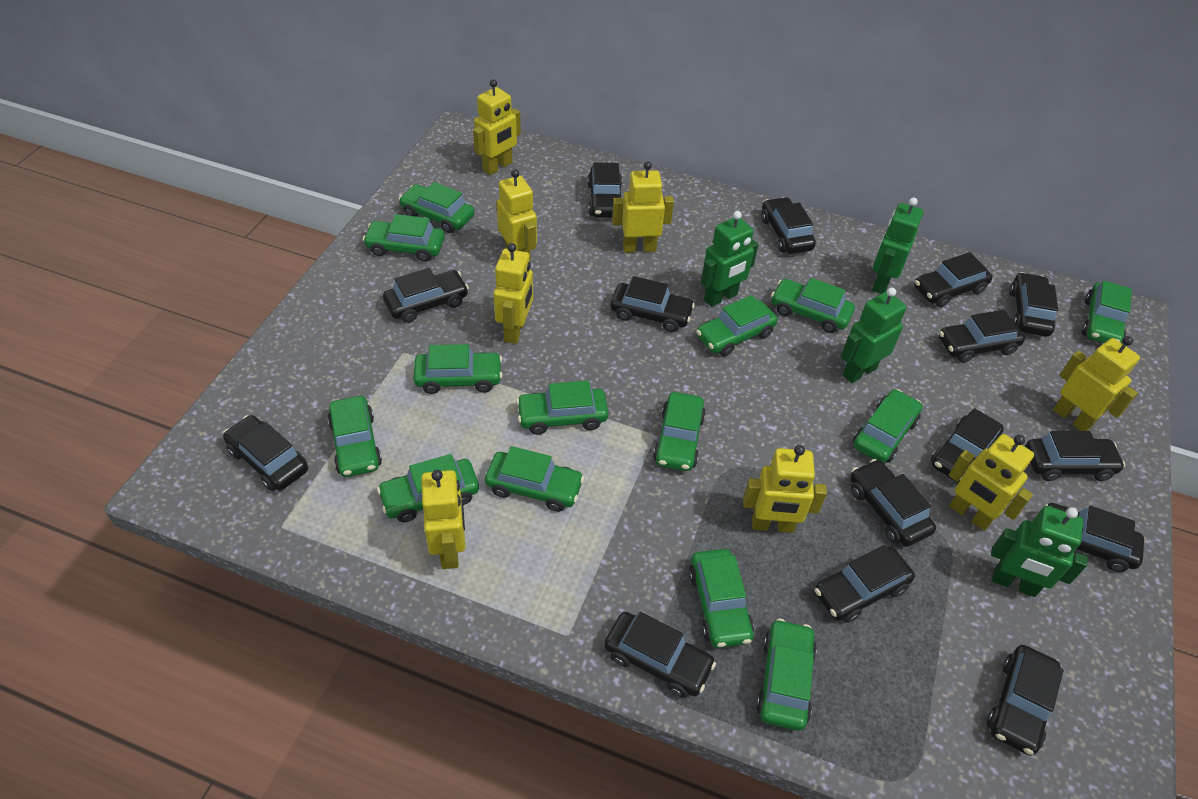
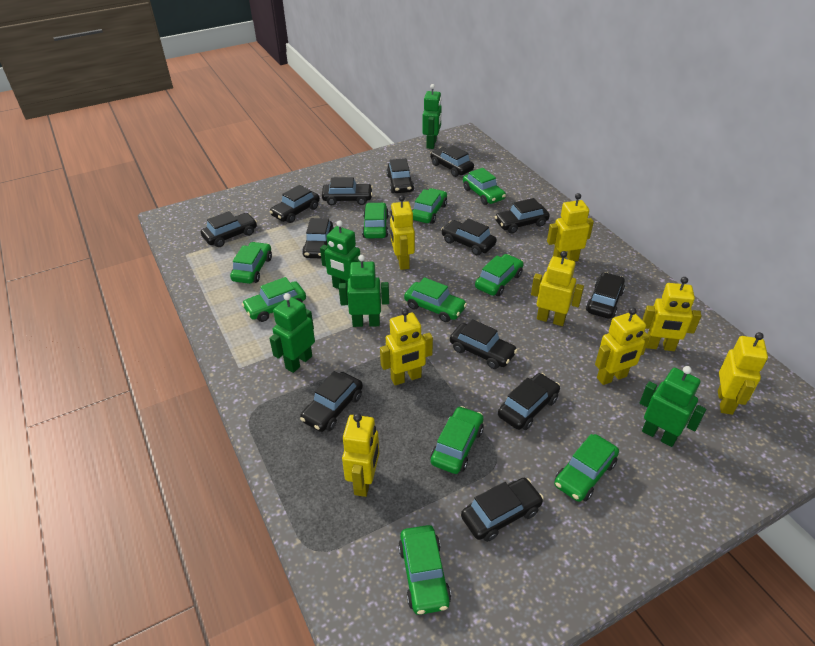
black car: [223,415,308,491] [383,268,469,323] [587,163,622,218] [604,612,716,698] [610,276,695,332] [761,197,816,254] [815,545,915,623] [850,459,936,547] [914,252,992,307] [931,408,1004,483] [939,310,1025,363] [987,645,1064,756] [1009,272,1058,336] [1025,431,1125,481] [1045,503,1144,572] = 15 -> [201,211,257,247] [270,185,320,223] [300,371,363,432] [302,218,334,258] [322,177,373,205] [386,158,414,193] [430,145,474,177] [441,218,497,255] [450,319,517,369] [461,478,544,542] [495,198,550,233] [498,373,560,430] [586,272,625,319] = 13
green car: [328,396,382,477] [363,214,445,262] [377,454,479,522] [399,182,475,233] [413,344,502,394] [485,446,584,512] [516,381,608,435] [653,392,706,471] [689,549,754,648] [696,295,778,356] [756,619,817,731] [771,278,855,333] [853,389,923,463] [1082,281,1132,343] = 14 -> [230,242,272,284] [242,277,306,322] [362,202,389,238] [398,525,451,615] [404,277,467,322] [412,188,447,224] [431,406,484,474] [463,168,506,205] [475,254,524,296] [554,434,619,502] = 10
green robot: [701,211,759,307] [841,287,907,383] [872,197,923,294] [991,506,1088,597] = 4 -> [269,293,315,373] [320,220,361,289] [339,255,389,327] [422,84,442,149] [640,366,706,447] = 5

